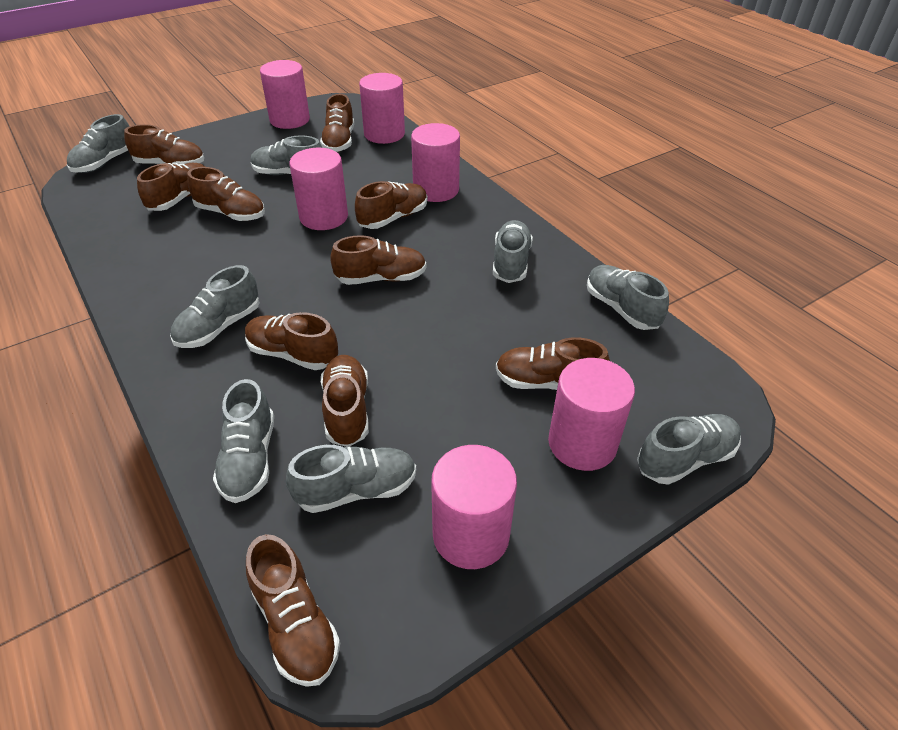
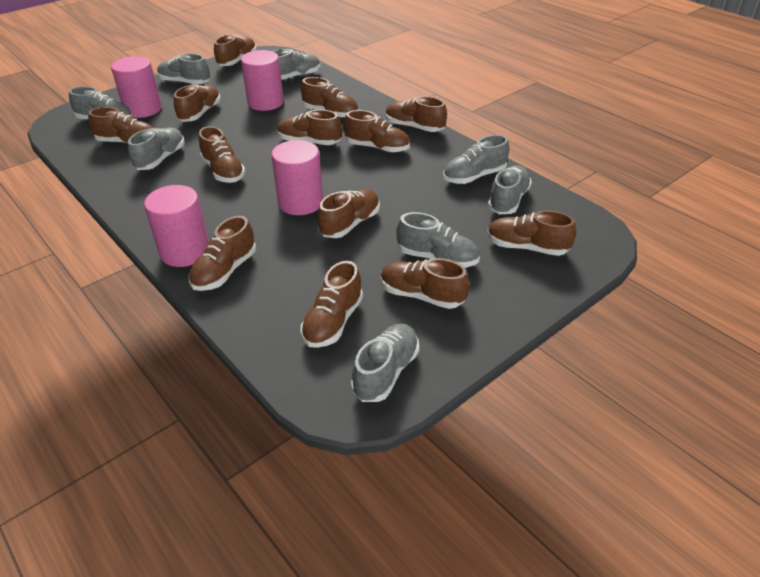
brown shoe: [124,124,204,164] [137,163,205,211] [187,167,265,221] [245,312,338,370] [246,534,340,687] [320,94,354,152] [321,355,369,447] [330,235,426,285] [355,181,428,229] [496,337,610,390] = 10 -> [88,107,154,144] [174,84,221,122] [189,216,256,291] [199,126,245,183] [214,34,257,66] [277,109,342,145] [301,77,358,118] [301,261,363,348] [317,189,380,238] [344,110,410,153] [381,258,469,309] [386,96,447,132] [487,210,576,256] = 13
pink cylinder: [260,60,310,129] [289,148,348,230] [359,73,405,144] [411,123,460,202] [431,445,517,569] [548,358,635,471] = 6 -> [111,56,162,118] [144,185,209,267] [241,50,284,111] [271,140,323,215] = 4

